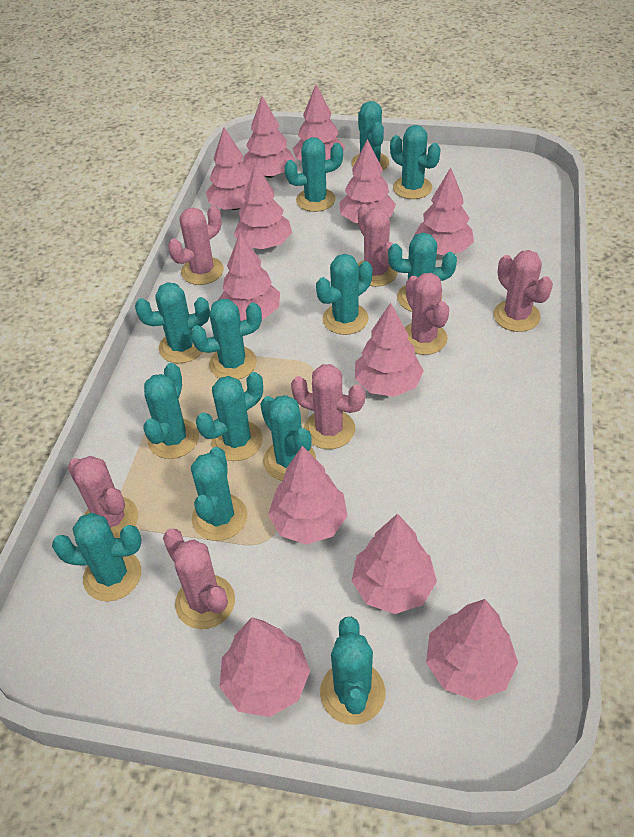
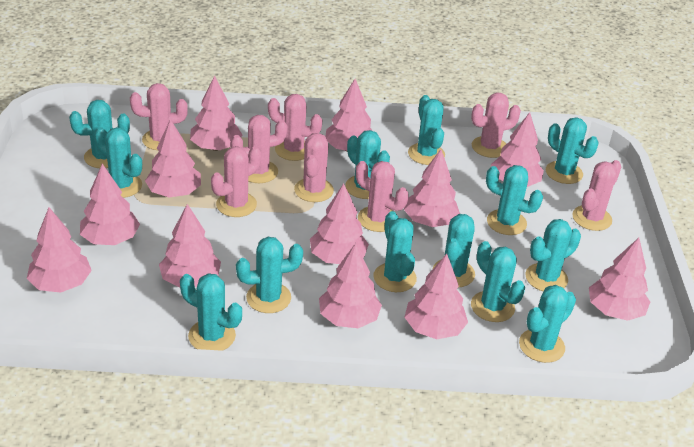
pink cactus: [68,456,138,538] [163,529,235,629] [168,206,224,285] [291,364,365,449] [358,204,398,287] [405,273,449,355] [493,250,553,332] = 7 -> [130,83,188,150] [211,146,261,217] [231,115,288,183] [268,94,322,161] [294,133,334,202] [356,161,409,232] [471,93,521,158] [572,160,621,231] = 8

